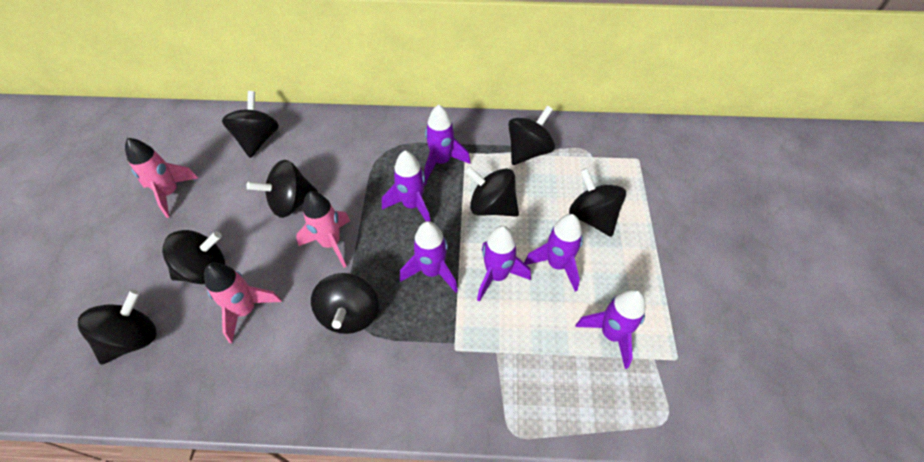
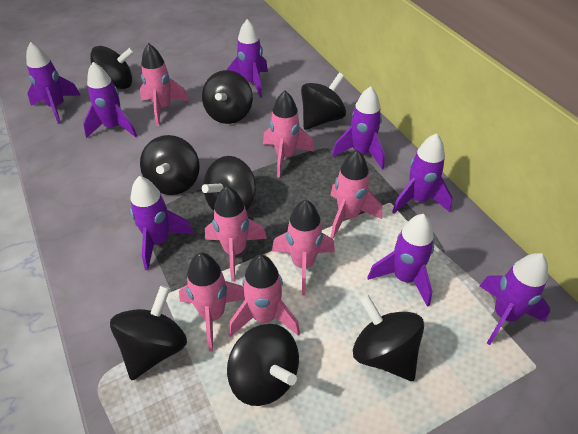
pink rocket: [125,138,199,218] [204,263,282,343] [296,191,350,268] = 3 -> [140,43,189,126] [179,253,245,352] [205,186,267,281] [229,255,300,337] [263,90,314,178] [272,199,335,296] [330,150,382,239] = 7
purple rocket: [382,150,431,222] [400,221,458,293] [424,105,470,181] [477,226,531,302] [524,214,583,292] [575,289,646,369] = 6 -> [26,42,81,124] [83,62,137,138] [130,176,194,270] [226,19,268,98] [332,86,385,169] [367,214,434,307] [392,133,453,214] [480,253,550,345] = 8

